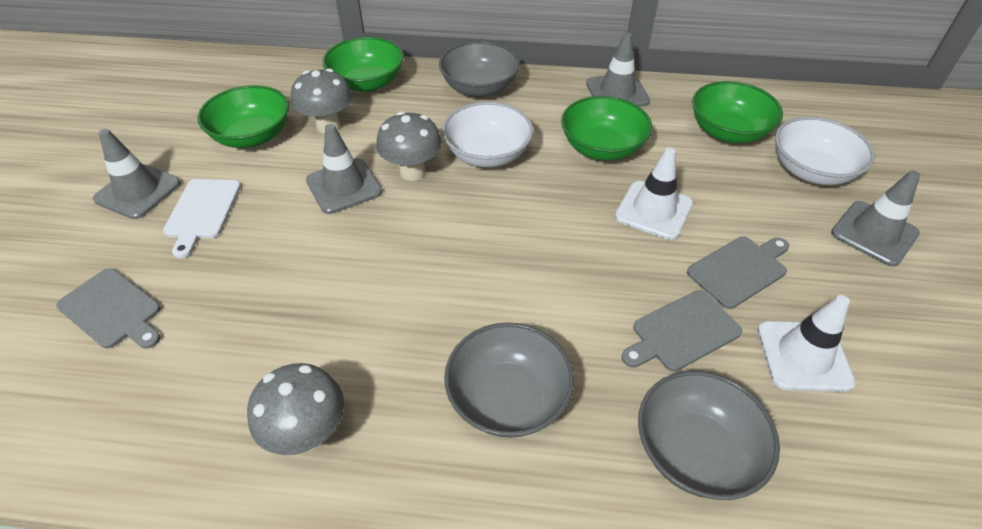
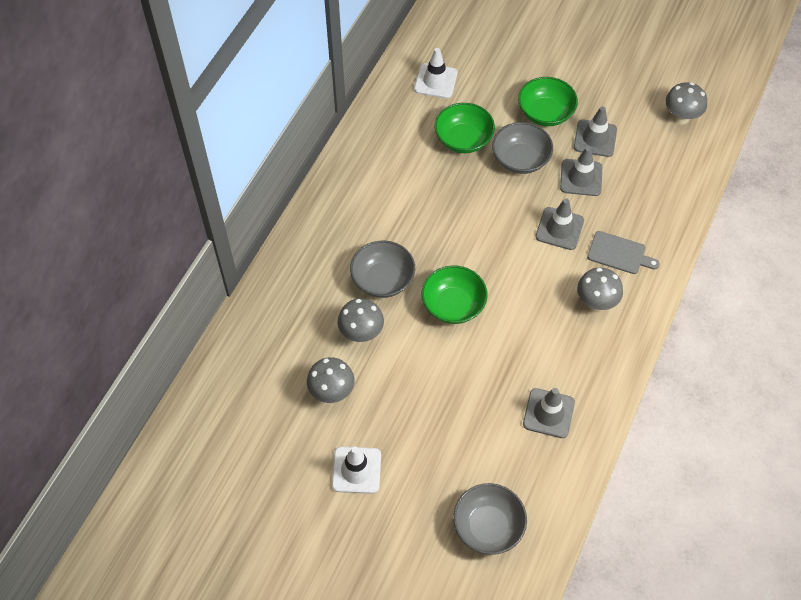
green bowl: [197,85,289,148] [323,37,404,92] [561,96,652,161] [692,81,783,143] = 4 -> [422,266,488,324] [435,103,495,153] [518,77,578,126] = 3
grey cutting board: [56,268,161,349] [622,290,742,371] [687,236,789,309] = 3 -> [587,231,660,274] = 1
grey mushroom: [247,363,344,455] [291,68,353,134] [376,111,442,181] = 3 -> [307,357,354,403] [337,298,384,342] [577,268,623,311] [665,82,707,124] = 4
white bowl: [442,102,533,167] [775,117,875,185] = 2 -> none = 0
white cutting board: [163,179,241,258] = 1 -> none = 0

